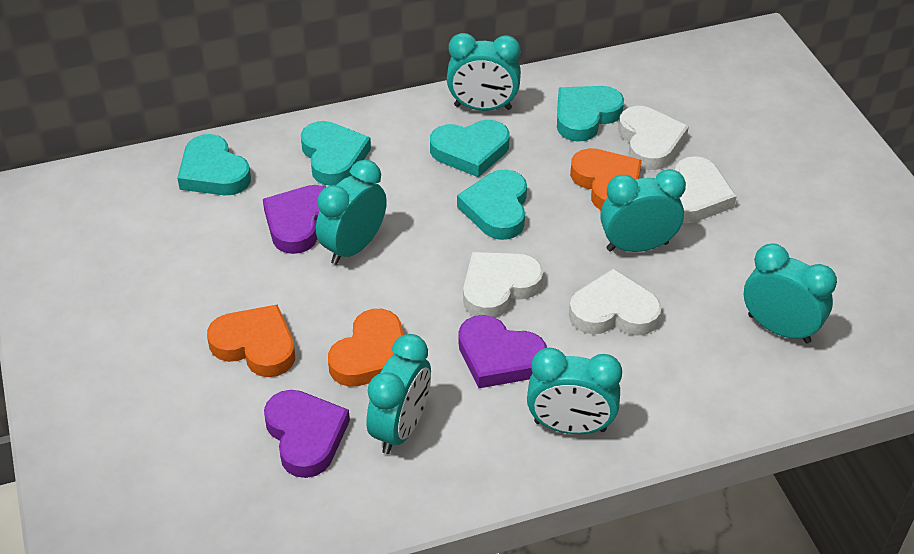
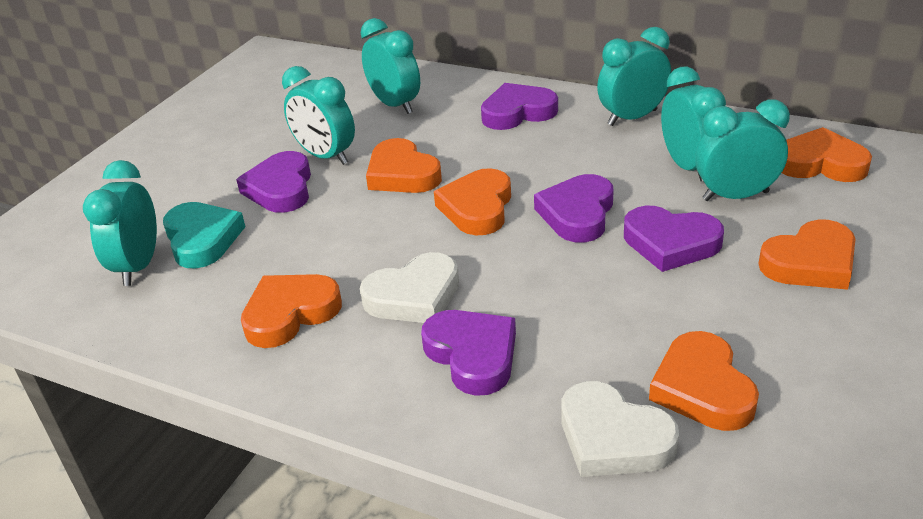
orange heart: [207,304,295,377] [328,309,403,387] [570,148,642,210] = 3 -> [241,274,342,348] [366,138,442,193] [434,168,511,235] [649,331,759,431] [758,219,855,290] [782,127,872,182] = 6
purple heart: [263,185,326,254] [264,390,350,478] [458,315,547,388] = 3 -> [236,151,311,213] [421,310,516,396] [481,83,558,130] [534,174,614,242] [624,206,724,272] = 5
turquoise heart: [177,134,251,195] [301,121,371,186] [430,120,510,177] [457,169,527,240] [557,86,624,142] = 5 -> [163,202,246,269] = 1
white heart: [463,252,543,318] [569,269,662,336] [618,106,689,170] [675,156,737,223] = 4 -> [360,252,459,323] [561,381,679,477] = 2

